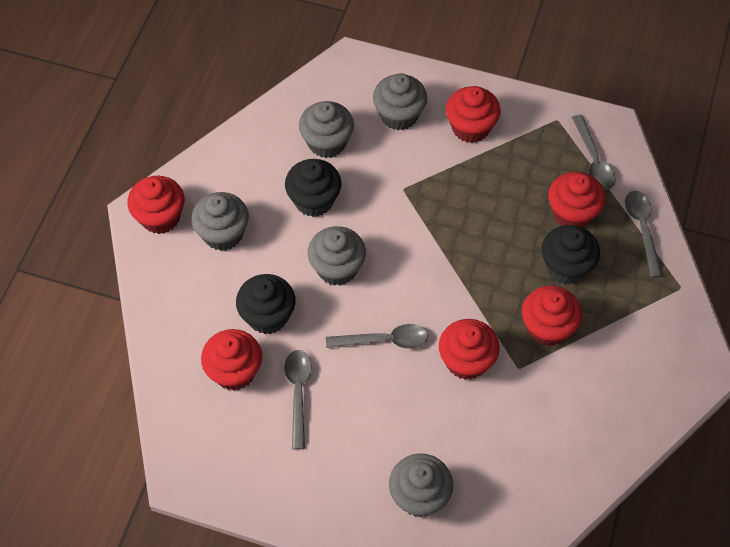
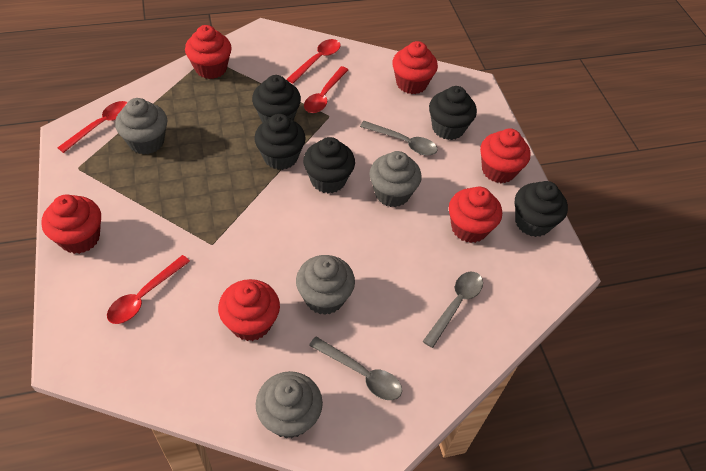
black cupcake: [236,274,295,334] [285,159,341,217] [542,225,600,284] = 3 -> [252,75,301,123] [254,114,306,170] [303,137,355,193] [429,86,477,140] [515,181,568,237] = 5
grey cupcake: [191,192,249,251] [299,101,354,158] [308,226,366,286] [373,73,427,130] [389,453,453,517] = 5 -> [115,98,167,155] [256,371,323,438] [296,255,355,315] [369,151,422,207] = 4
grey spoon: [284,350,312,449] [326,324,428,349] [572,115,615,190] [625,191,663,277] = 4 -> [309,336,402,400] [360,121,438,155] [423,272,483,348] = 3
red spoon: none = 0 -> [57,101,128,153] [107,255,190,324] [286,39,341,84] [304,66,348,113] = 4

